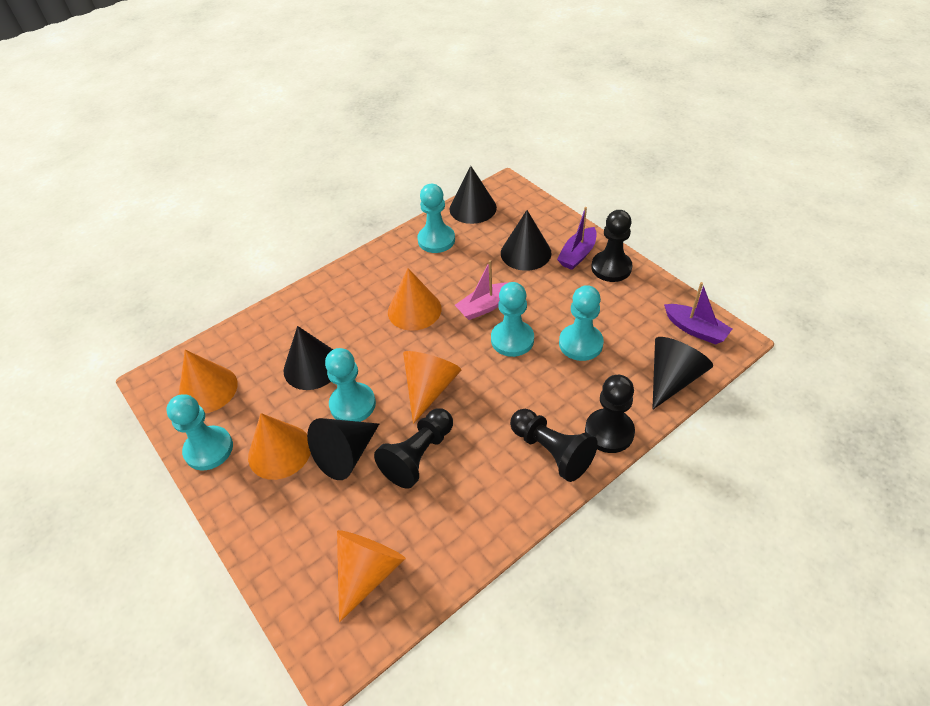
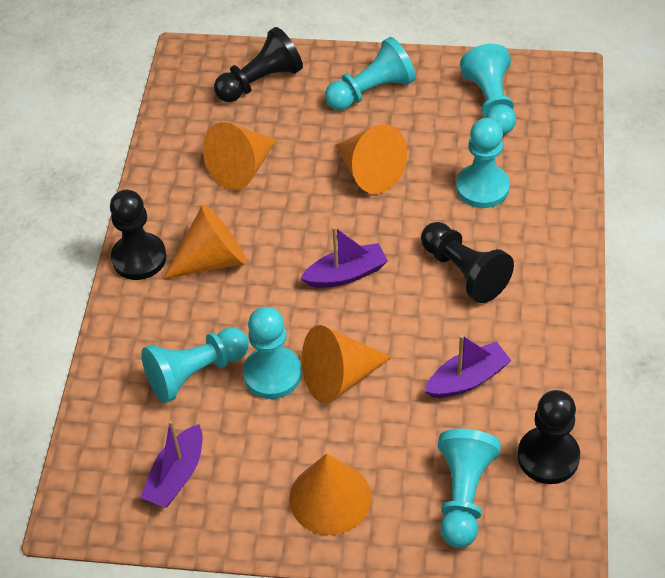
black cone: [284,326,333,390] [307,418,379,480] [450,166,497,224] [501,210,551,271] [652,337,713,410] = 5 -> none = 0
pink boat: [455,260,508,320] = 1 -> none = 0
purple boat: [557,207,597,270] [664,282,732,345] = 2 -> [140,420,203,508] [300,226,388,288] [425,335,512,398] = 3
turquoise pawn: [166,395,233,471] [325,348,376,422] [417,184,455,253] [491,282,534,357] [559,285,604,361] = 5 -> [141,327,249,403] [243,307,302,399] [325,37,416,110] [438,429,501,548] [456,118,510,208] [460,44,516,135] = 6

